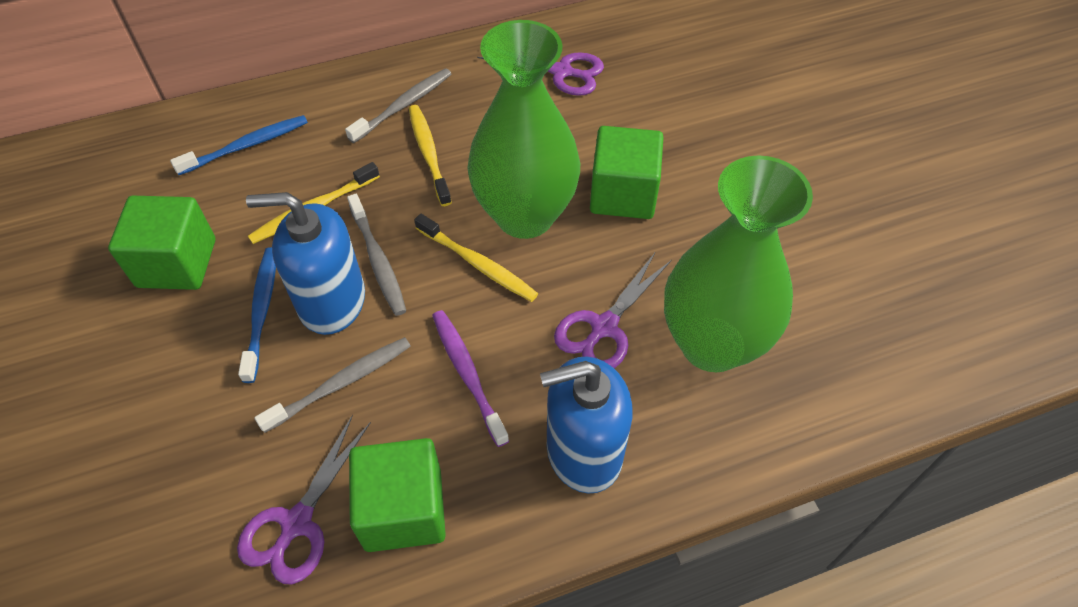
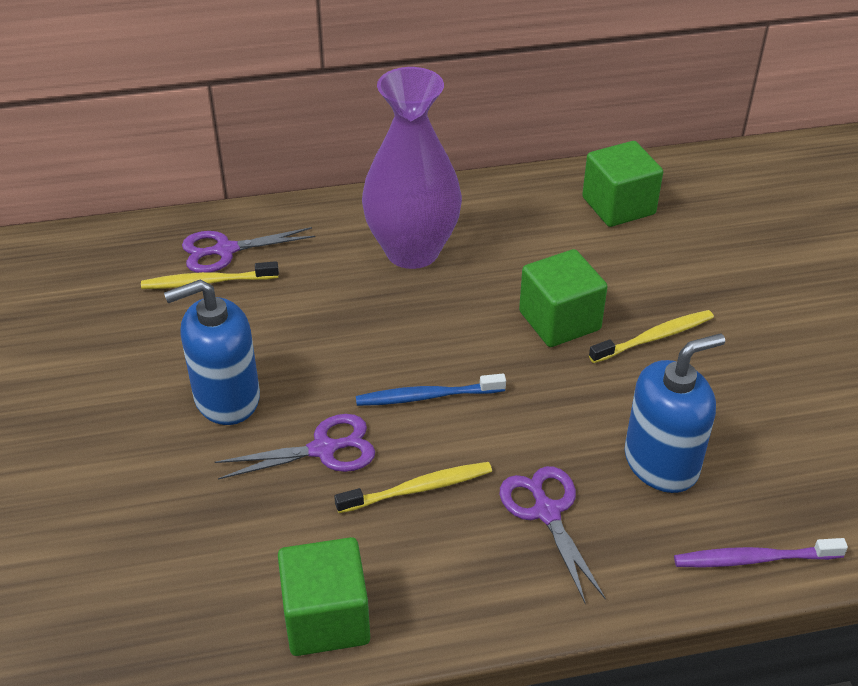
blue toothbrush: [170,115,308,175] [238,247,276,383] = 2 -> [356,374,506,406] = 1
green vase: [467,20,580,239] [664,155,813,372] = 2 -> none = 0
grey toothbrush: [254,337,411,433] [345,68,451,143] [347,194,406,316] = 3 -> none = 0
purple vase: none = 0 -> [362,67,462,269] = 1

